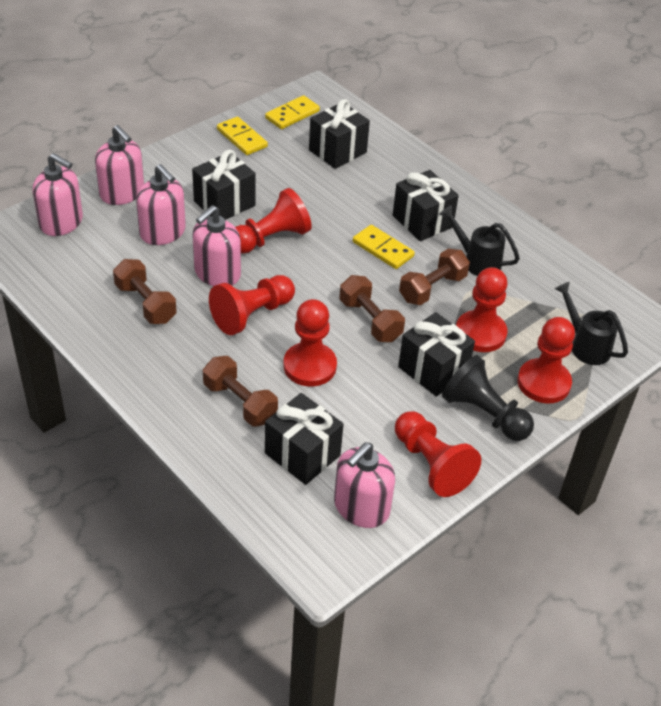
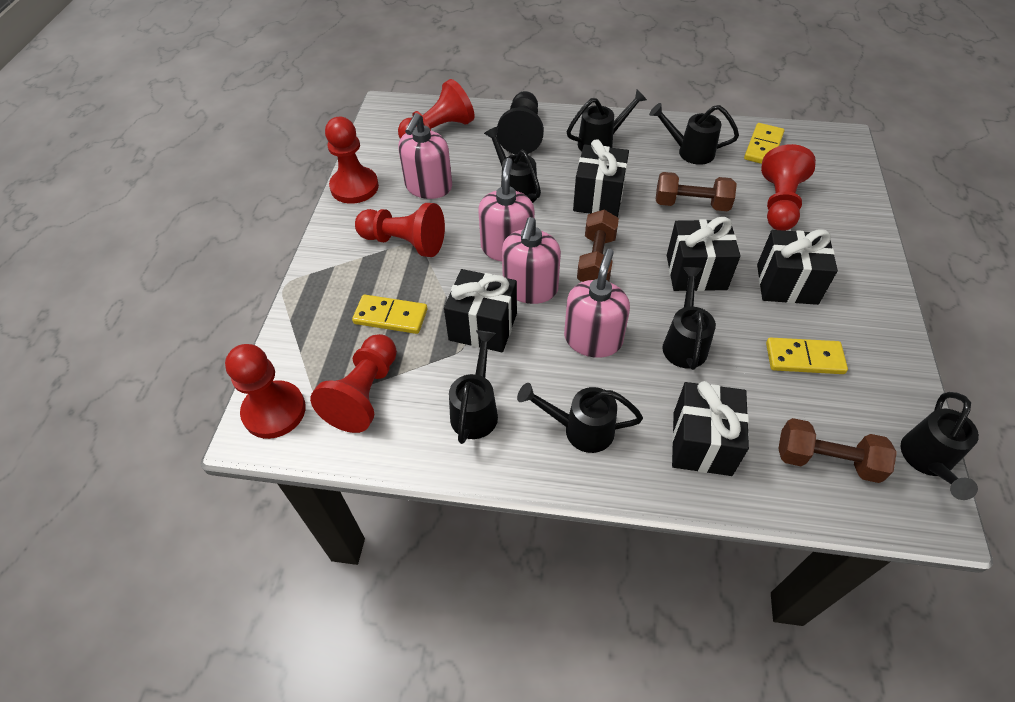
black watering can: [439,205,520,276] [554,282,628,365] = 2 -> [449,330,498,444] [484,127,541,203] [517,383,643,453] [567,90,647,151] [649,103,739,165] [662,267,716,370] [901,392,979,500] = 7
brown dumbbell: [113,259,177,324] [203,356,278,426] [340,275,405,342] [399,249,470,305] = 4 -> [577,210,619,282] [656,172,737,211] [778,418,897,483] = 3
pink soap dispenser: [33,153,83,236] [95,125,144,205] [136,164,186,245] [192,205,241,286] [334,442,395,528] = 5 -> [398,113,452,199] [478,158,535,261] [502,217,561,304] [564,249,630,358] = 4

